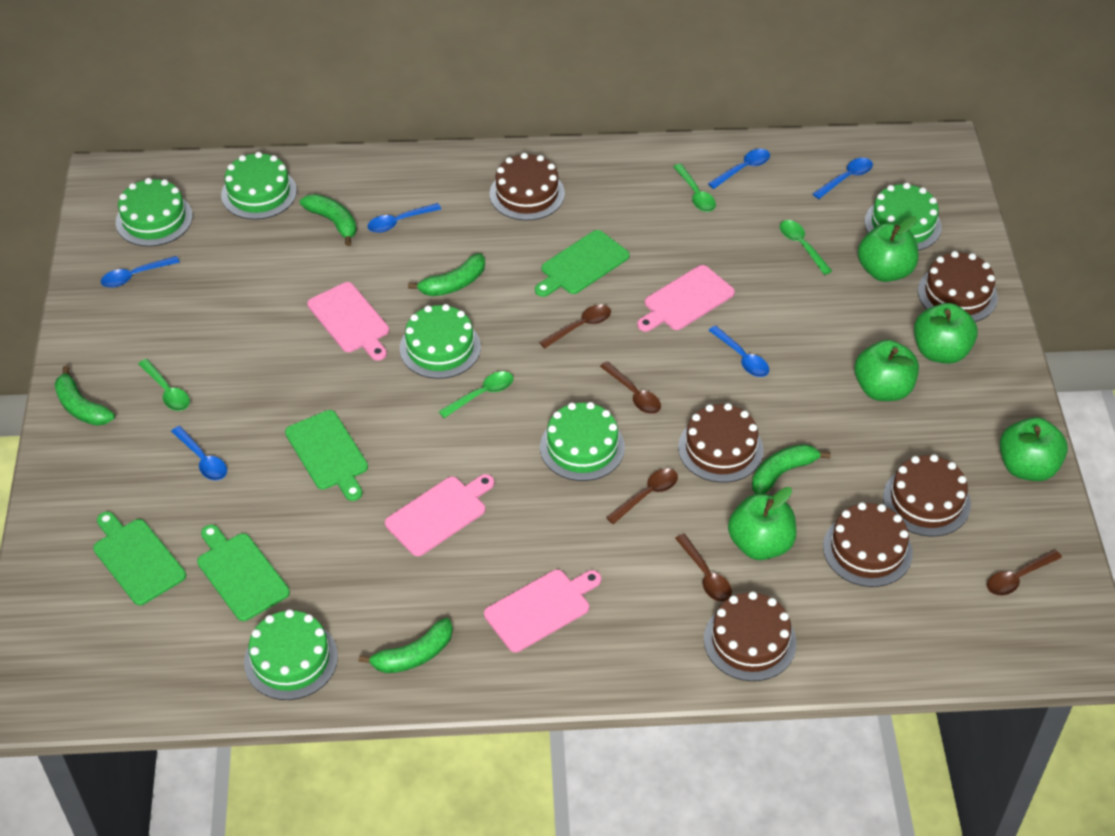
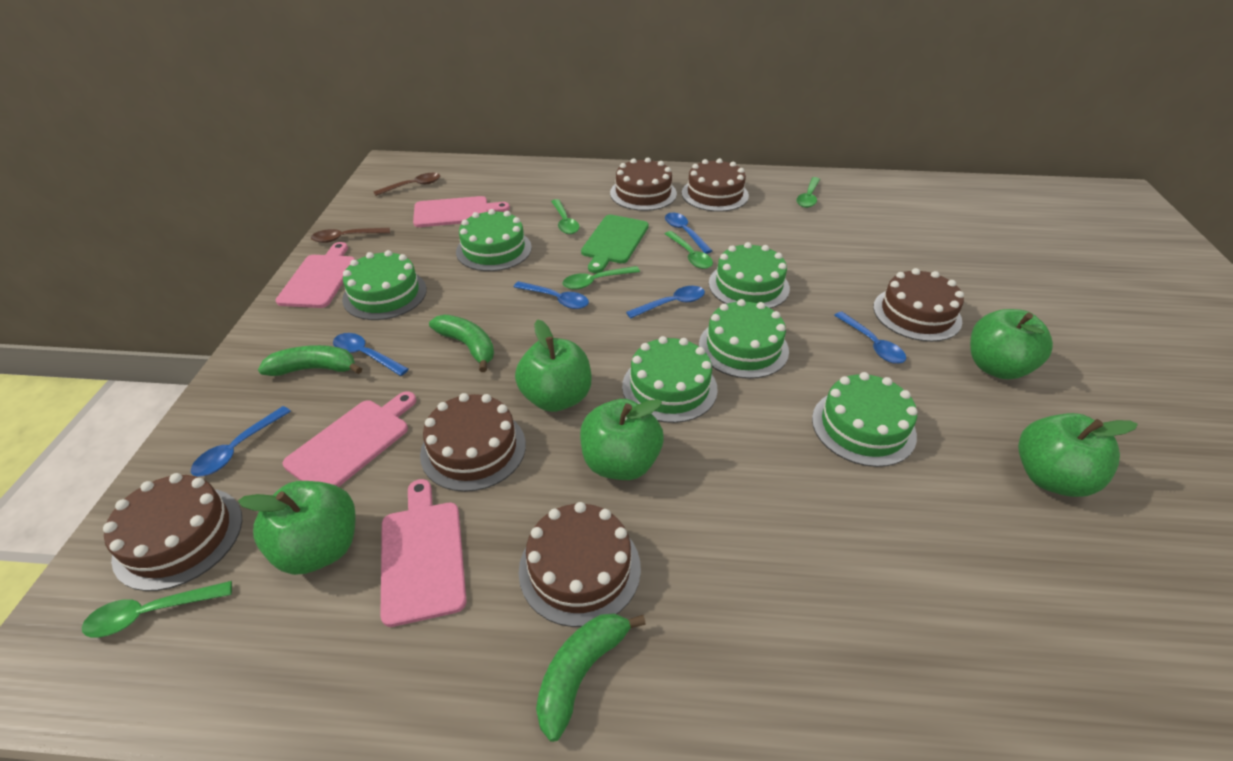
brown spoon: [539,305,611,348] [600,361,661,414] [606,468,678,524] [675,534,732,602] [987,549,1062,596] = 5 -> [311,228,390,243] [373,173,440,196] = 2
green banana: [54,366,115,426] [300,194,356,246] [359,618,453,673] [408,253,485,296] [752,444,831,494] = 5 -> [258,345,362,376] [429,315,494,372] [536,613,646,742] = 3
green cutting board: [93,512,186,605] [197,525,290,621] [285,410,368,501] [535,230,630,297] = 4 -> [581,215,649,273] = 1
green spoon: [138,359,190,411] [438,371,513,418] [673,164,716,212] [780,220,832,275] = 4 -> [82,581,232,638] [551,199,580,234] [562,266,640,289] [665,231,713,269] [797,177,820,208] = 5

